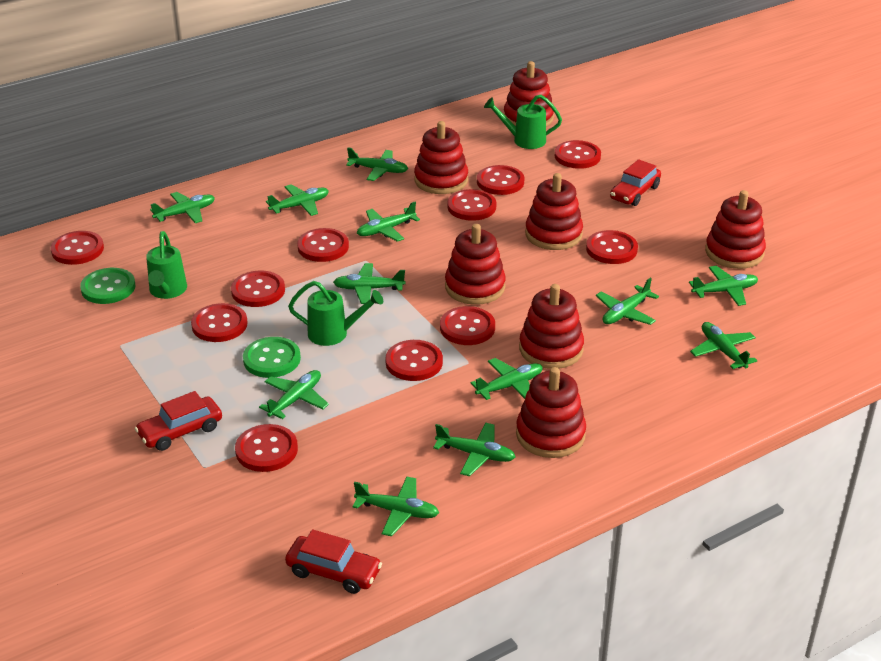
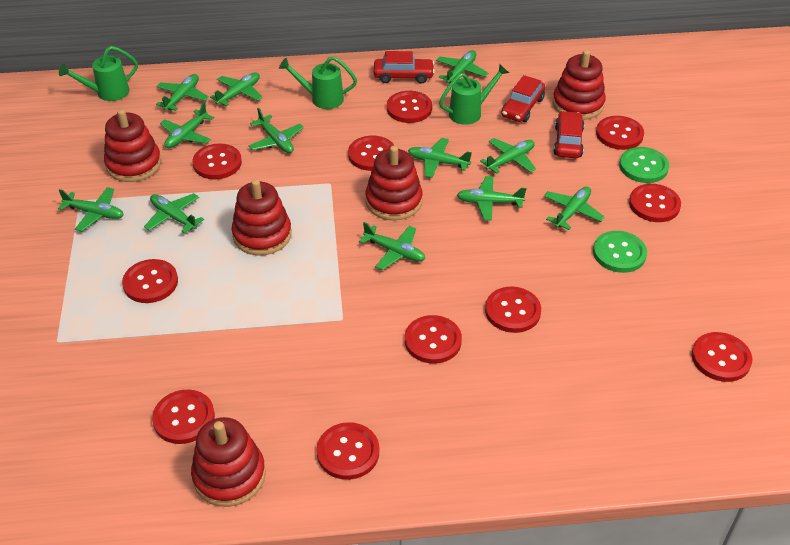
red stacking toy: [414,121,468,194] [445,224,506,305] [504,61,554,127] [516,367,586,458] [519,284,584,369] [525,173,583,250] [705,190,766,269] = 7 -> [104,109,161,182] [191,417,266,507] [231,179,292,256] [365,146,423,220] [553,50,606,120] = 5

